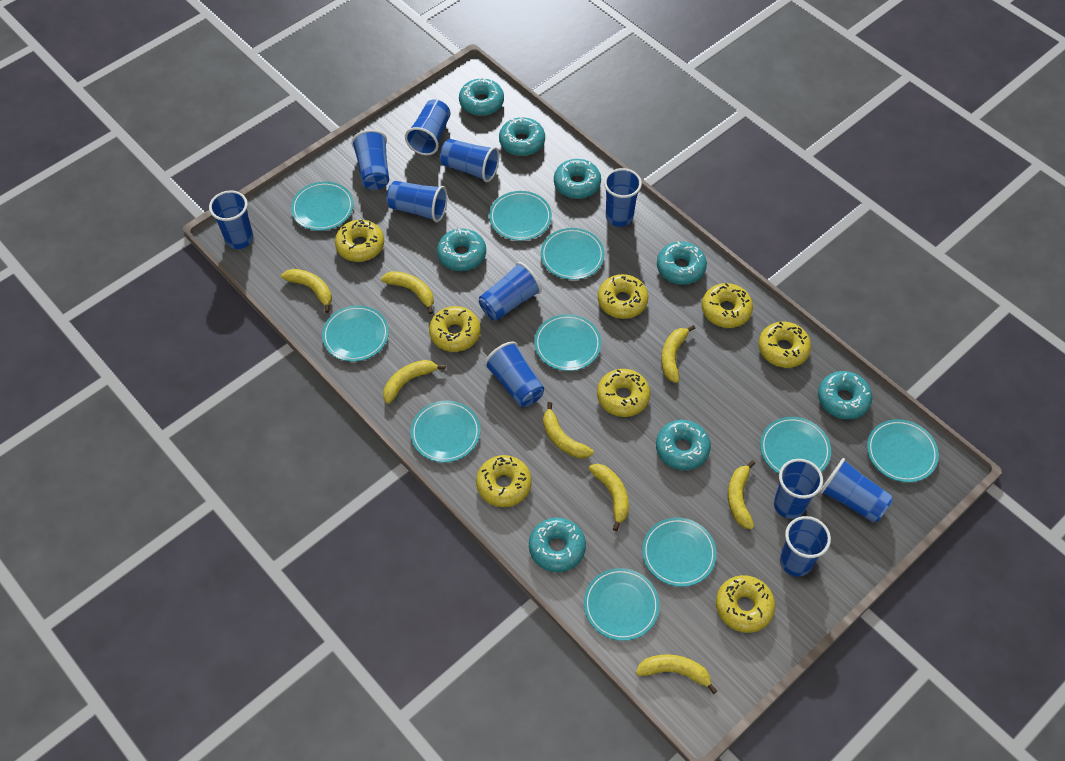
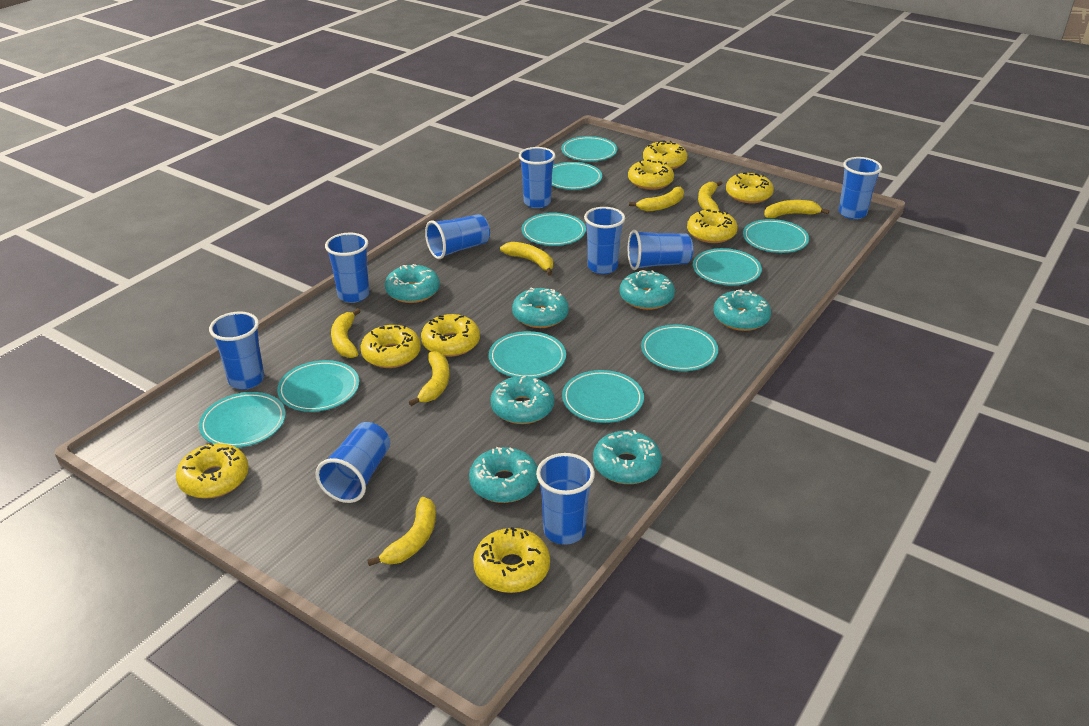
blue cup: [209,190,254,249] [351,130,389,190] [386,181,447,222] [405,99,451,155] [440,139,499,182] [479,262,542,321] [484,341,544,407] [604,168,642,227] [774,459,823,519] [780,516,831,576] [820,458,893,523] = 11 -> [209,311,264,390] [315,422,390,503] [325,233,370,303] [425,214,490,259] [519,147,556,208] [536,453,595,545] [584,207,625,274] [628,230,693,270] [839,157,882,219] = 9
turquoise donut: [437,229,486,271] [459,78,504,116] [499,117,545,156] [529,518,586,572] [554,159,601,199] [656,420,711,470] [657,241,707,285] [818,371,872,419] = 8 -> [385,264,440,303] [469,447,539,503] [490,375,555,424] [512,288,569,328] [593,430,662,484] [619,270,675,310] [714,289,771,331] = 7
yellow banana: [281,269,332,313] [381,271,434,314] [383,360,446,404] [543,402,594,458] [589,464,629,531] [636,654,717,694] [661,325,696,383] [728,460,755,529] = 8 -> [331,308,361,358] [367,497,436,566] [409,351,450,406] [500,242,553,275] [629,187,684,211] [698,181,723,210] [764,200,829,218] = 7

